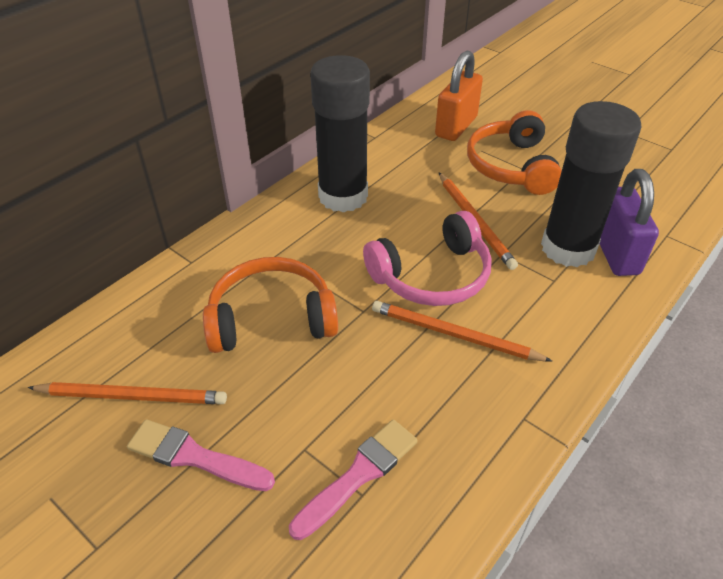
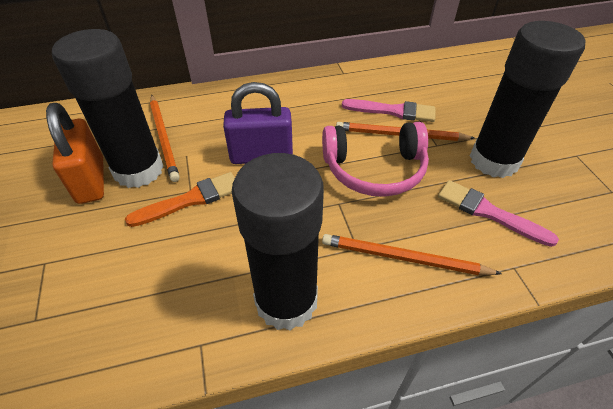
black glue stick: [310,55,370,213] [541,101,642,267] = 2 -> [52,29,164,188] [232,153,324,331] [470,21,585,178] = 3
orange brush: none = 0 -> [125,172,235,227] = 1
orange headphones: [203,257,338,353] [467,110,562,195] = 2 -> none = 0

